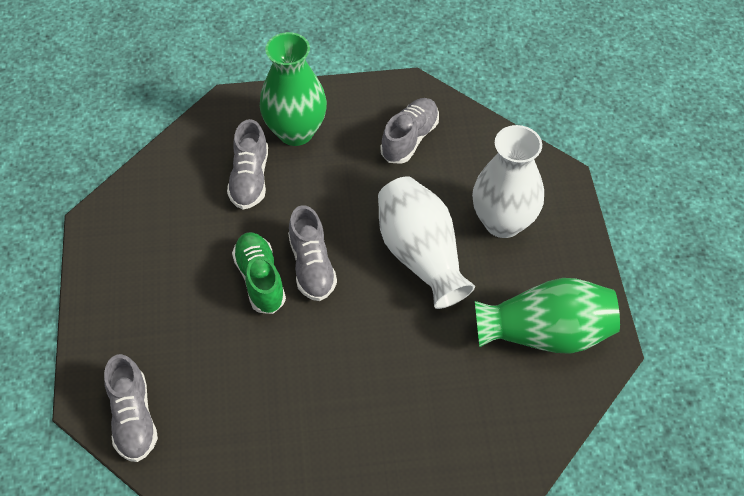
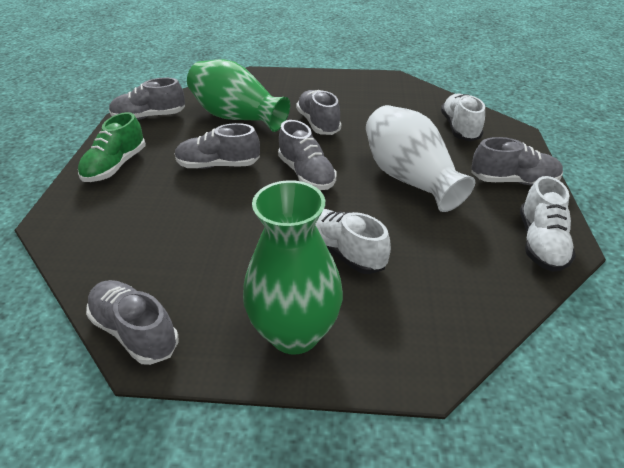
grey shoe: [104,354,158,462] [227,119,268,209] [288,205,337,301] [380,98,439,164] = 4 -> [86,280,179,365] [109,78,185,120] [175,123,260,169] [278,120,337,190] [296,90,341,135] [471,137,563,185] = 6
white shoe: none = 0 -> [315,209,391,274] [441,93,485,141] [520,176,576,272] = 3
white vase: [378,176,475,309] [472,125,544,238] = 2 -> [366,105,475,212] = 1

